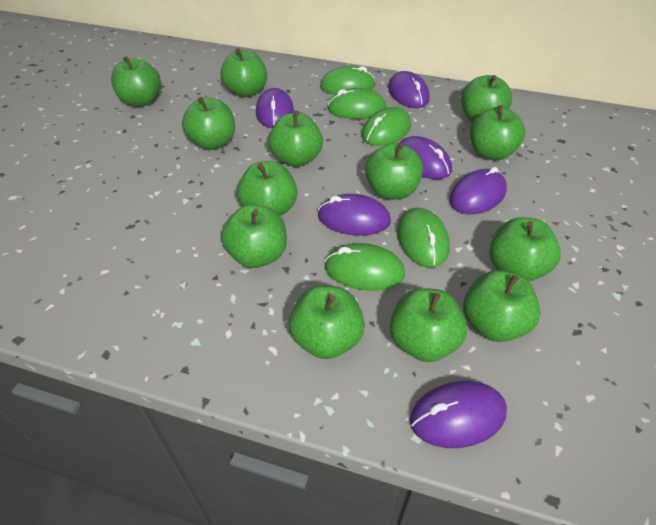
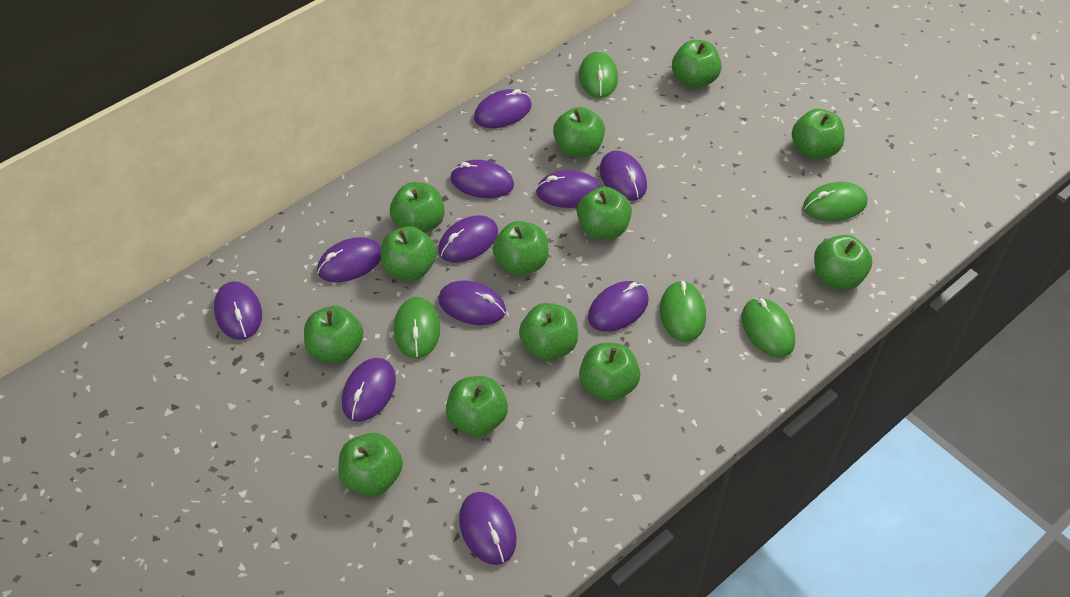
purple mouse: [256,88,294,128] [318,194,391,236] [388,71,429,108] [399,136,452,179] [410,381,507,448] [449,167,507,214] = 6 -> [214,281,262,340] [317,237,381,282] [342,358,396,422] [438,215,498,262] [439,280,506,325] [451,160,514,198] [459,492,517,565] [474,89,532,128] [536,170,601,208] [588,281,649,332] [600,151,647,201] = 11

